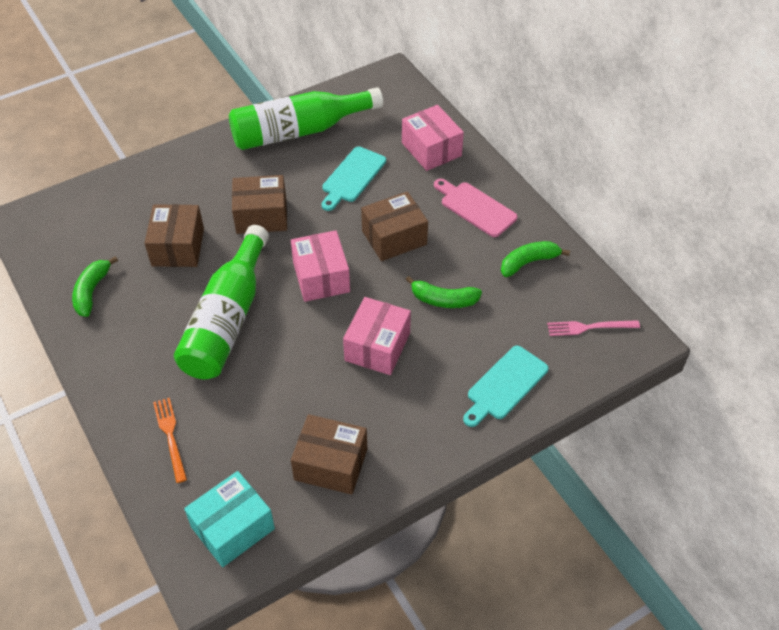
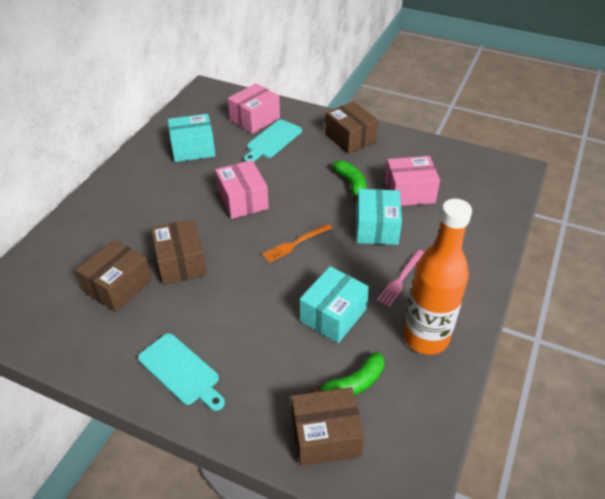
green banana: [72,256,118,317] [406,276,482,308] [501,241,570,277] = 3 -> [311,352,384,395] [332,160,366,203] = 2
green bottle: [174,225,269,379] [229,87,383,150] = 2 -> none = 0
orange bottle: none = 0 -> [403,199,472,355] = 1
pink cutting board: [434,179,518,237] = 1 -> none = 0
turquoise box: [184,471,275,567] = 1 -> [168,114,216,162] [300,266,369,343] [357,189,402,245] = 3

